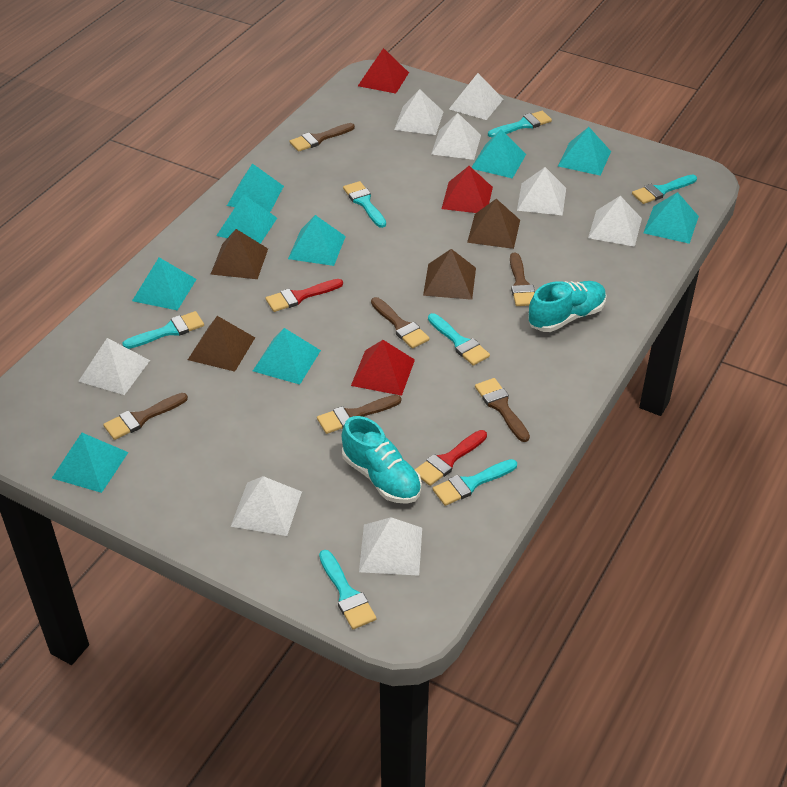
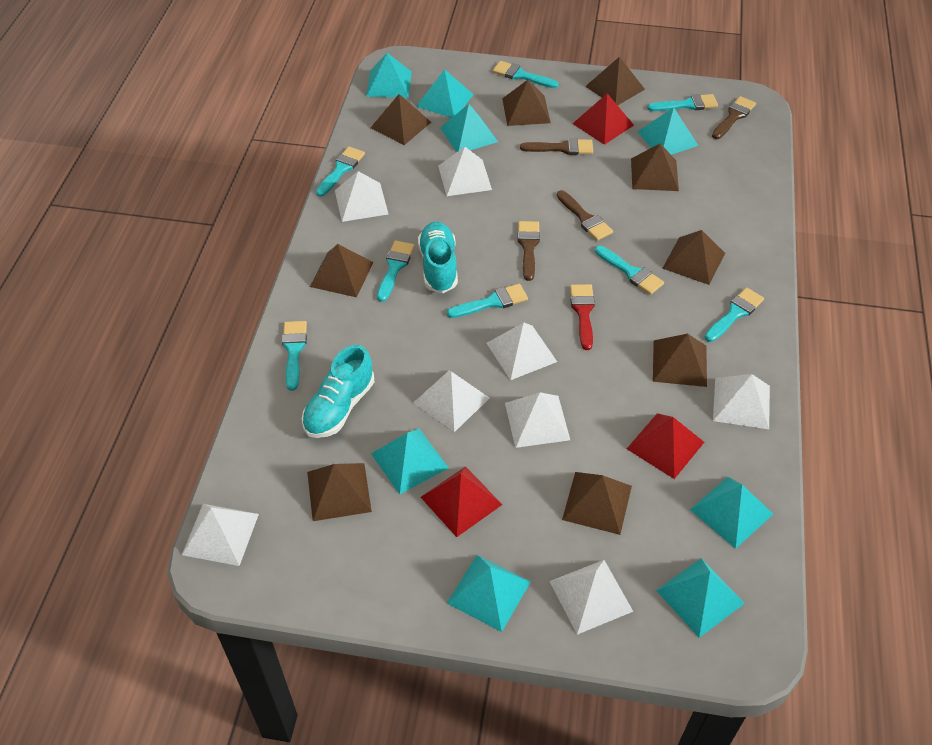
brown brush: [103,393,188,440] [289,123,355,152] [317,395,401,434] [371,297,430,349] [475,378,530,442] [510,252,535,306] = 6 -> [518,221,540,281] [520,138,593,155] [557,190,613,241] [712,96,756,139] = 4
brown pyramid: [188,316,255,372] [210,229,268,279] [423,249,476,300] [467,199,520,249] = 4 -> [307,463,372,521] [310,244,374,297] [371,94,431,145] [502,80,551,126] [562,472,632,535] [585,57,645,105] [631,143,679,191] [653,334,707,387] [662,230,725,285] = 9
red brush: [266,279,343,312] [415,430,487,486] = 2 -> [570,284,595,350] = 1
turquoise brush: [122,311,204,349] [319,550,377,629] [343,181,386,228] [428,313,490,366] [433,459,517,506] [488,111,552,137] [632,174,697,204] = 7 -> [282,321,307,391] [316,146,365,197] [377,240,415,302] [447,284,528,318] [493,61,559,88] [595,246,664,295] [647,94,718,111] [705,287,764,342] = 8
turquoise pyramid: [52,433,128,493] [132,257,197,311] [216,194,277,244] [227,163,284,212] [253,328,321,385] [288,215,346,266] [471,130,526,179] [558,127,611,176] [643,192,699,244] = 9 -> [366,53,412,98] [371,429,449,494] [416,69,474,118] [440,104,498,152] [447,555,531,632] [638,107,699,155] [656,558,745,638] [690,477,773,549] = 8

